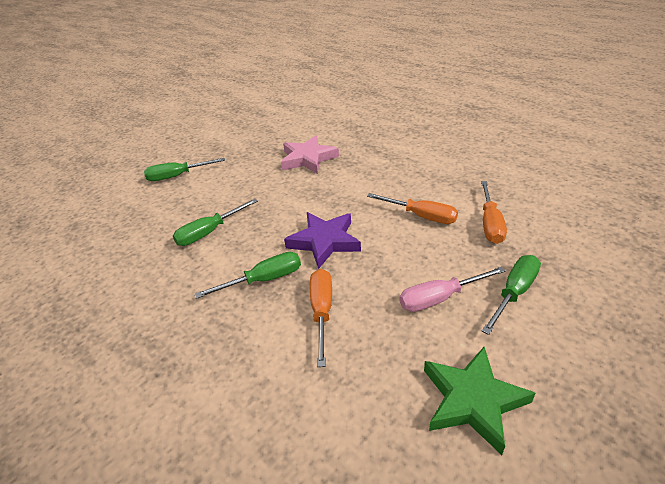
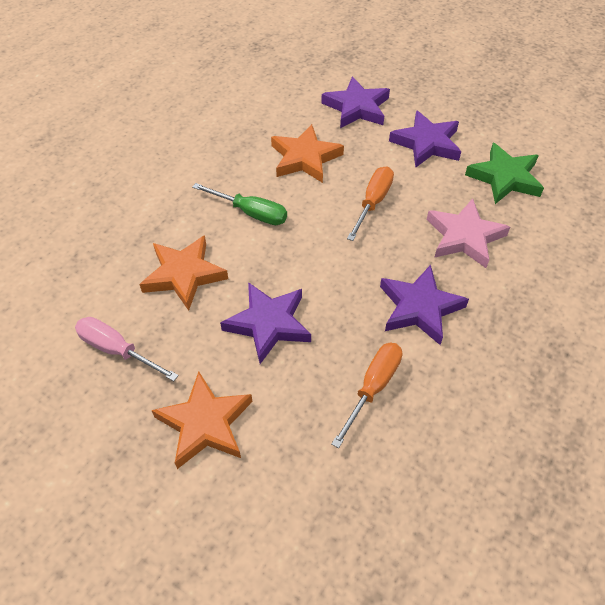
green screwdriver: [144,158,225,181] [173,199,258,246] [195,252,301,299] [482,255,541,335] = 4 -> [192,183,287,225] = 1
orange screwdriver: [310,269,332,367] [367,193,458,224] [481,181,507,244] = 3 -> [332,343,402,448] [347,166,394,241] = 2
orange star: none = 0 -> [139,235,228,311] [151,372,253,469] [271,124,344,183] = 3
purple star: [284,212,361,269] = 1 -> [220,282,311,364] [321,76,390,128] [380,265,469,345] [389,110,461,168] = 4

